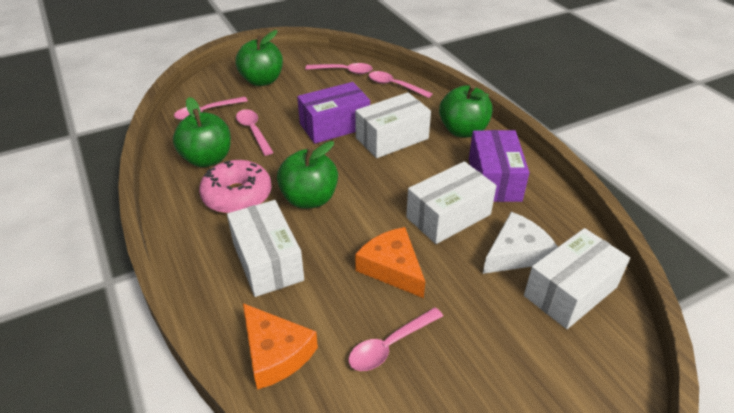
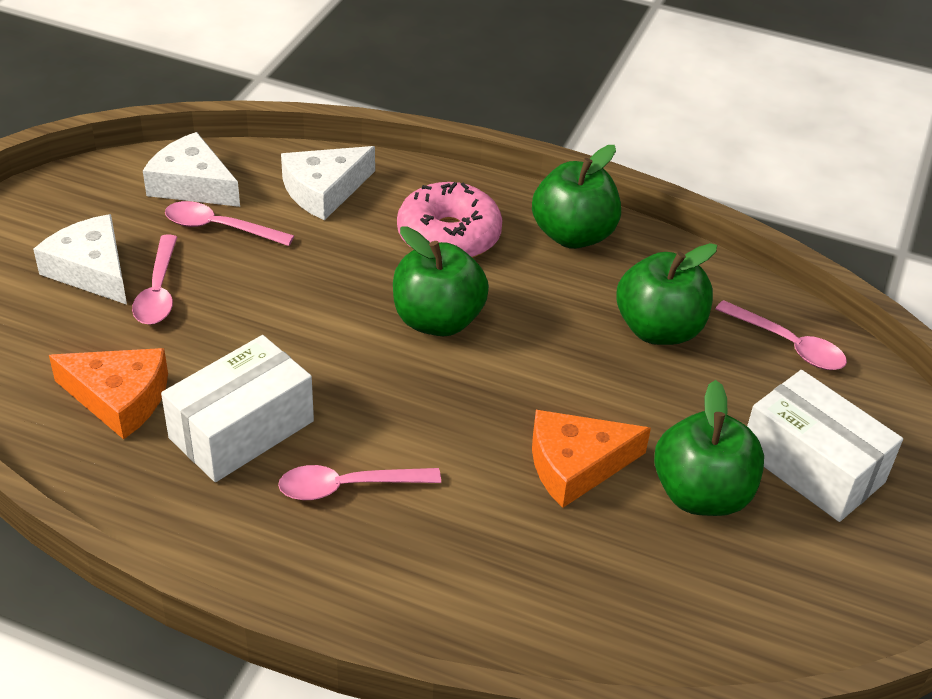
pink spoon: [174,96,248,120] [236,109,273,156] [305,63,373,74] [349,307,443,371] [369,71,433,98] = 5 -> [132,235,177,325] [165,201,294,246] [278,465,441,500] [715,300,847,370] = 4
purple box: [297,82,370,144] [469,130,529,202] = 2 -> none = 0
white box: [227,200,304,297] [355,92,431,158] [406,161,497,244] [524,228,630,329] = 4 -> [161,335,314,482] [747,370,903,522] = 2
white cheese: [483,212,558,274] = 1 -> [33,214,127,305] [143,132,240,207] [281,146,375,220] = 3

